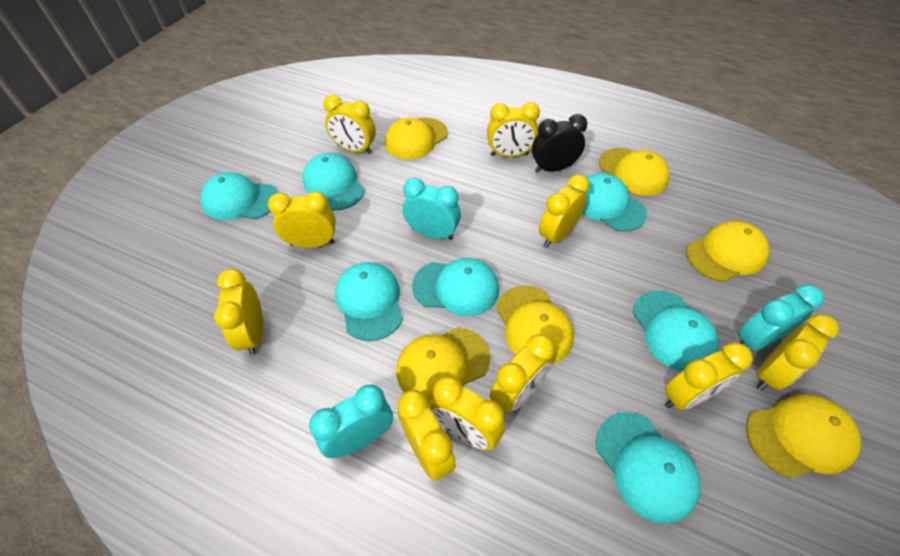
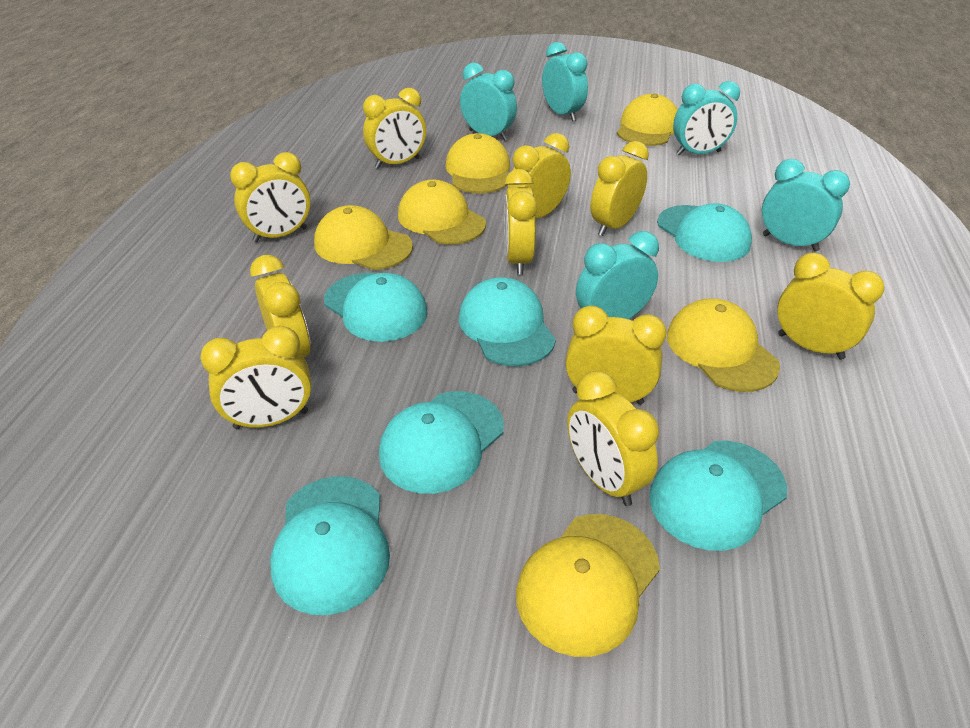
black clock: [532,114,587,173] = 1 -> none = 0
turquoise cap: [201,172,278,220] [303,153,365,211] [335,262,403,341] [412,258,499,316] [582,173,647,232] [596,412,701,524] [633,291,718,371] = 7 -> [270,476,390,615] [324,273,428,342] [379,391,504,494] [459,277,556,367] [649,441,787,551] [657,203,752,262] = 6
turquoise clock: [309,385,393,458] [402,178,461,240] [738,284,824,351] = 3 -> [460,62,517,141] [542,42,588,122] [576,231,659,319] [673,81,740,156] [762,159,850,251] = 5

